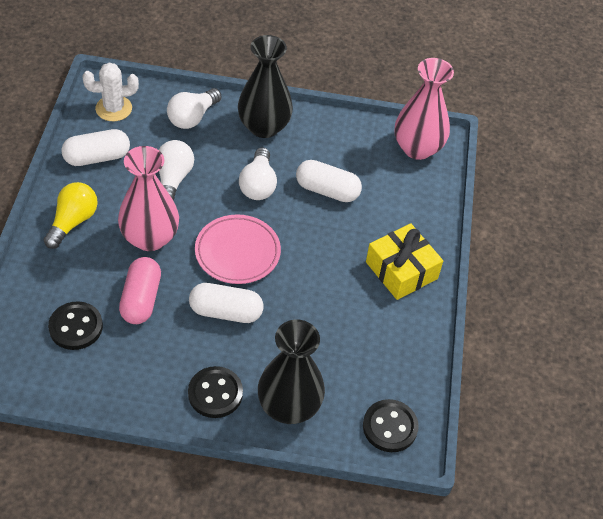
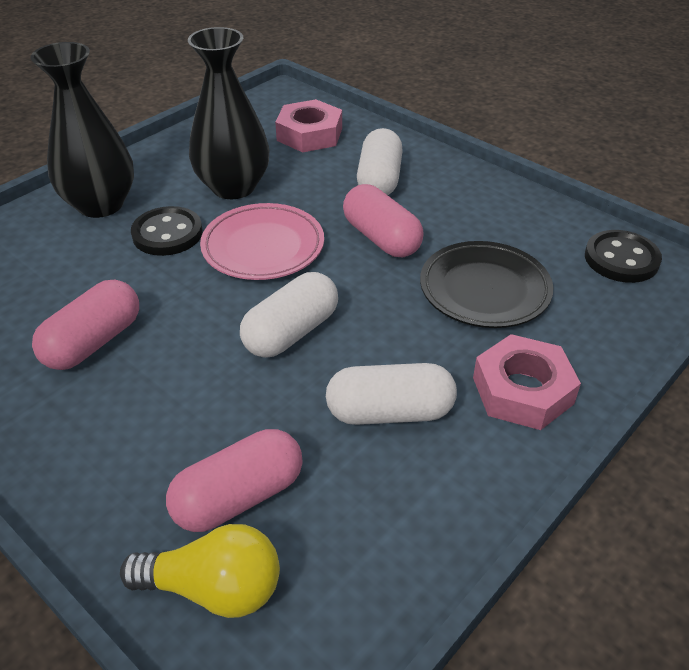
black button: [48,301,103,350] [188,366,243,418] [363,399,419,452] = 3 -> [131,206,202,256] [585,230,662,283] = 2
black plate: none = 0 -> [420,241,553,328] = 1
pink capsule: [119,257,161,324] = 1 -> [32,280,139,370] [166,429,303,532] [343,184,424,257] = 3
pink nut: none = 0 -> [275,99,342,152] [473,334,581,430] = 2
pink vase: [118,146,179,251] [395,58,454,160] = 2 -> none = 0
white cactus: [82,63,139,121] = 1 -> none = 0
white light bulb: [159,140,194,200] [167,88,221,129] [239,147,277,200] = 3 -> none = 0
yellow gift: [366,223,443,300] = 1 -> none = 0

